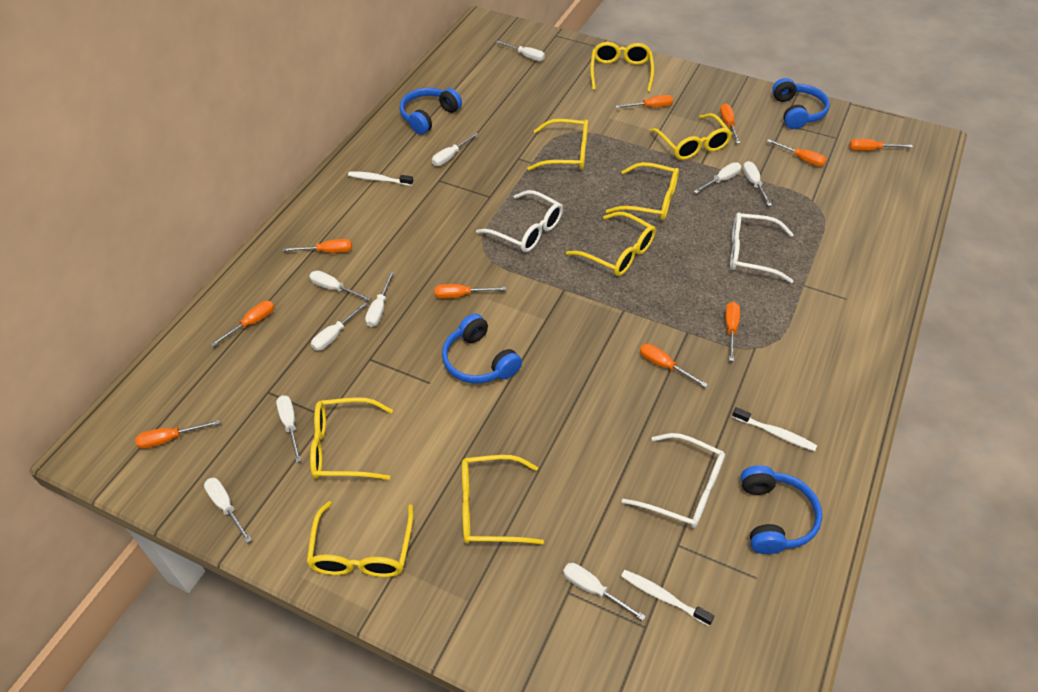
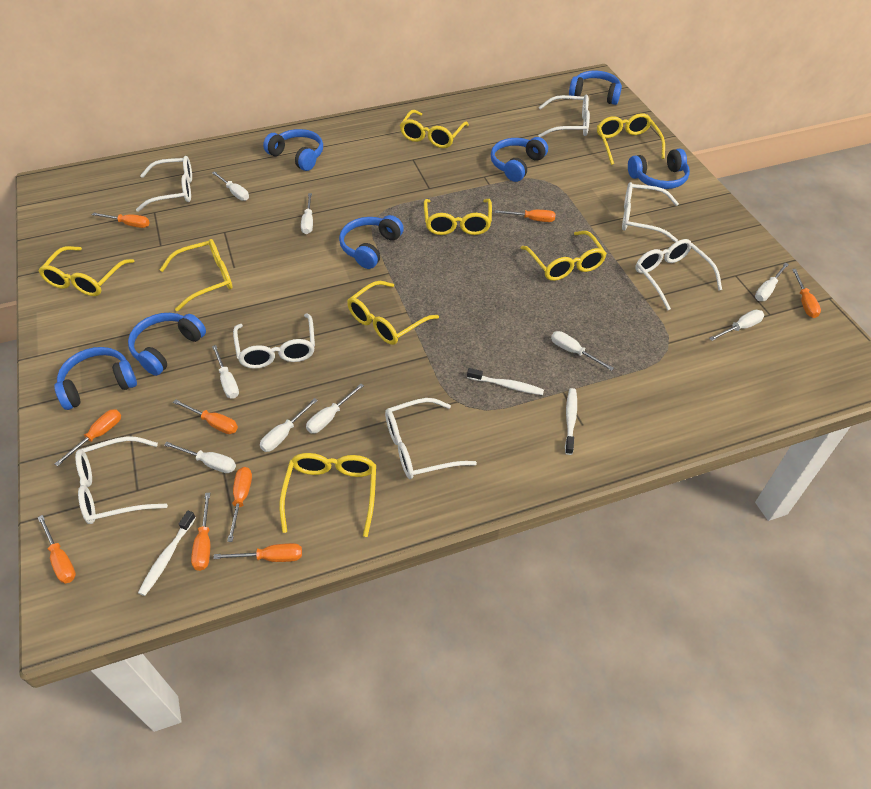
blue headphones: [400,88,462,135] [442,314,522,383] [741,465,822,554] [772,78,830,129] = 4 -> [54,347,137,410] [128,313,206,376] [263,129,323,171] [339,215,404,269] [490,137,548,182] [569,70,622,105] [628,148,690,189] = 7
orange screwdriver: [135,420,220,449] [210,301,274,347] [283,239,352,253] [435,284,506,299] [616,95,673,108] [640,344,708,388] [720,103,740,144] [725,302,740,361] [767,139,827,167] [849,139,913,151] = 10 -> [38,515,76,584] [55,409,121,466] [92,213,150,228] [173,400,238,434] [191,493,210,571] [213,543,302,562] [227,467,252,542] [495,210,556,222] [792,269,821,318] = 9
white glasses: [476,190,563,252] [622,433,725,528] [730,212,794,283] = 3 -> [75,436,168,524] [136,156,192,212] [233,313,315,369] [385,398,477,479] [538,94,590,137] [622,182,679,242] [635,239,722,310] = 7
white screwdriver: [204,478,252,543] [276,395,301,462] [309,270,371,301] [311,302,368,351] [365,272,394,327] [432,133,478,166] [496,41,545,61] [563,563,646,621] [694,162,741,194] [743,161,772,206] = 10 -> [164,442,236,473] [212,171,249,201] [212,345,239,399] [260,398,318,452] [301,193,313,234] [306,384,364,433] [551,331,614,371] [709,310,764,341] [755,263,789,301] = 9

